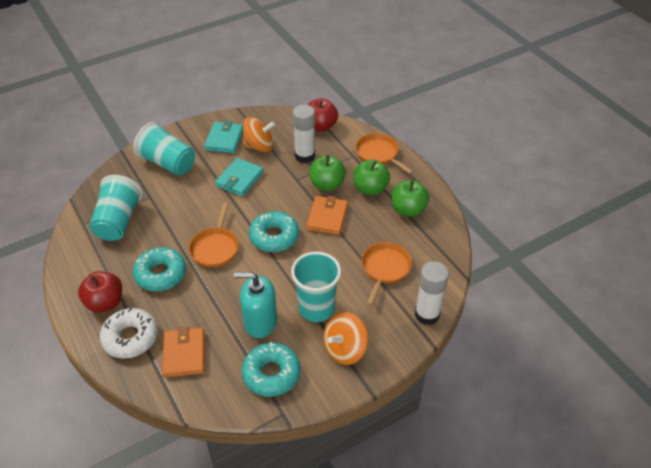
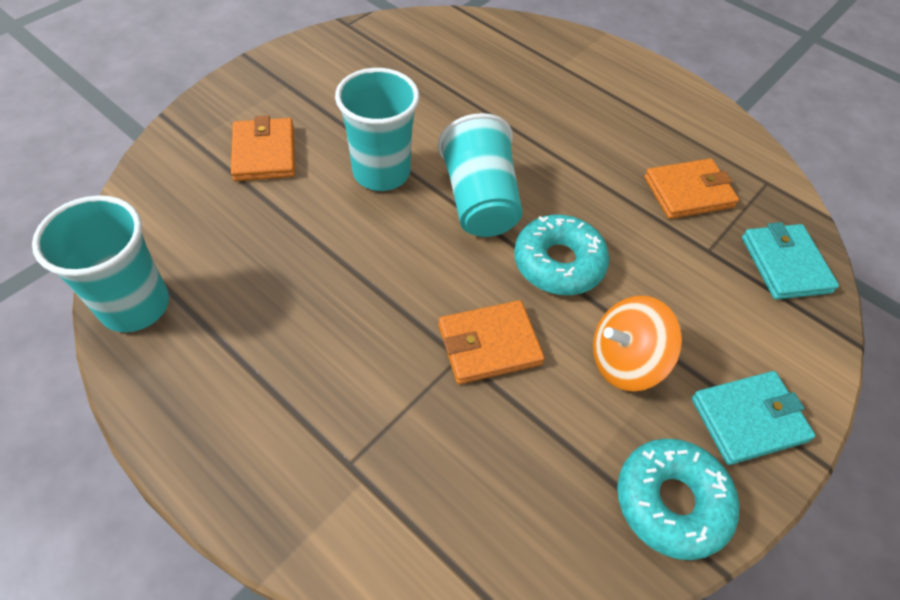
green apple: [309,155,346,191] [354,159,390,195] [391,180,429,217] = 3 -> none = 0
orange pan: [189,203,238,267] [355,133,413,174] [362,242,412,305] = 3 -> none = 0
orange spinning top: [242,117,275,152] [323,312,368,365] = 2 -> [593,296,682,391] = 1
orange wallet: [162,327,204,377] [306,196,348,235] = 2 -> [231,116,295,181] [439,300,545,384] [644,159,739,219] = 3
red apple: [78,271,122,313] [308,98,338,132] = 2 -> none = 0
turquoise donut: [133,247,186,291] [241,342,301,397] [249,211,299,252] = 3 -> [514,215,609,295] [617,439,739,560] = 2
turquoise soap dispenser: [234,272,277,338] = 1 -> none = 0
white donut: [99,308,158,359] = 1 -> none = 0
white glue stick: [292,105,315,163] [415,261,449,325] = 2 -> none = 0

